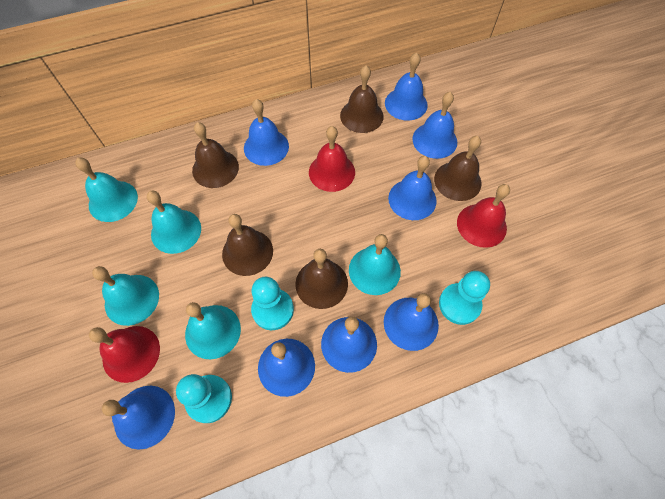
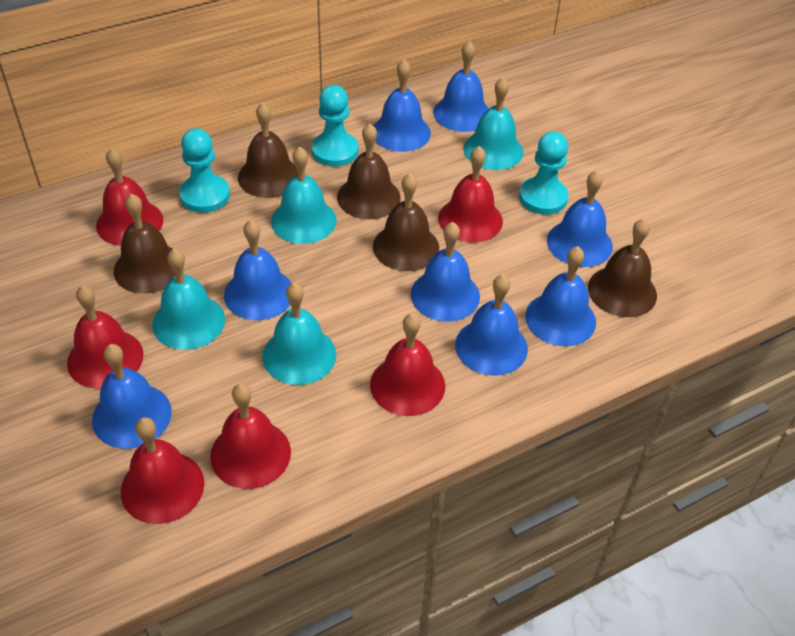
red bell: [89,326,160,383] [309,126,355,192] [457,184,510,248] = 3 -> [67,285,144,389] [96,148,163,246] [121,417,205,524] [210,384,291,489] [370,314,445,416] [438,146,503,243] = 6
turquoise bell: [75,158,138,222] [92,266,159,326] [147,191,201,254] [185,302,241,359] [349,234,401,295] = 5 -> [152,248,225,350] [262,283,336,385] [271,146,337,244] [463,77,524,170] = 4

